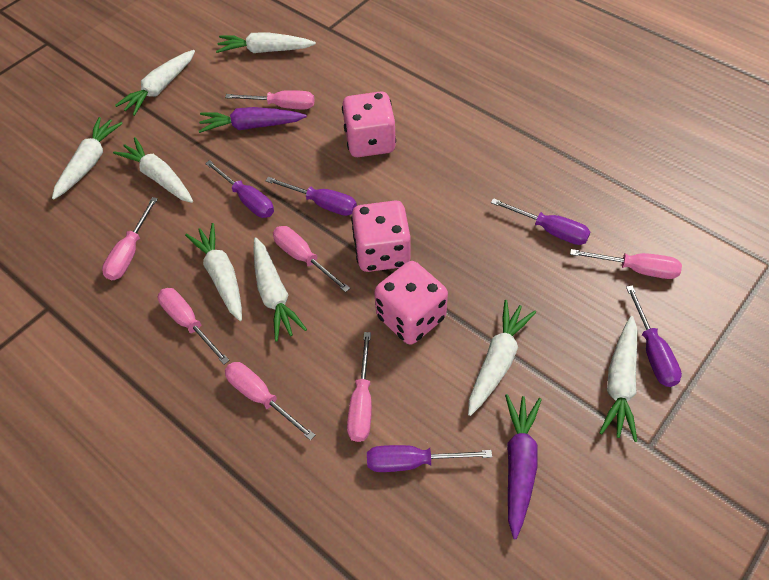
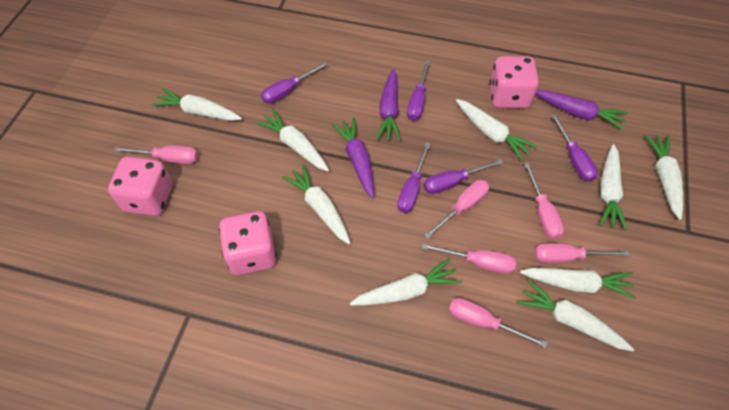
pink screwdriver: [102,197,158,281] [158,288,230,365] [225,90,315,109] [225,362,315,441] [273,226,350,292] [347,332,372,442] [570,249,682,279] = 7 -> [114,146,198,164] [422,244,516,274] [424,180,489,239] [449,298,547,348] [524,162,564,239] [534,243,630,263] = 6
purple carrot: [199,107,307,133] [505,394,542,539] = 2 -> [332,117,374,198] [376,69,401,141] [535,90,628,130] = 3
white carrot: [52,117,123,200] [113,137,193,203] [115,50,195,116] [185,223,242,321] [216,32,316,53] [253,237,307,341] [468,300,536,416] [599,316,637,442] = 8 -> [152,88,242,121] [255,109,329,172] [282,164,351,244] [350,258,461,306] [456,99,538,161] [517,280,634,351] [520,268,636,299] [599,144,627,231] [645,135,683,220] = 9

